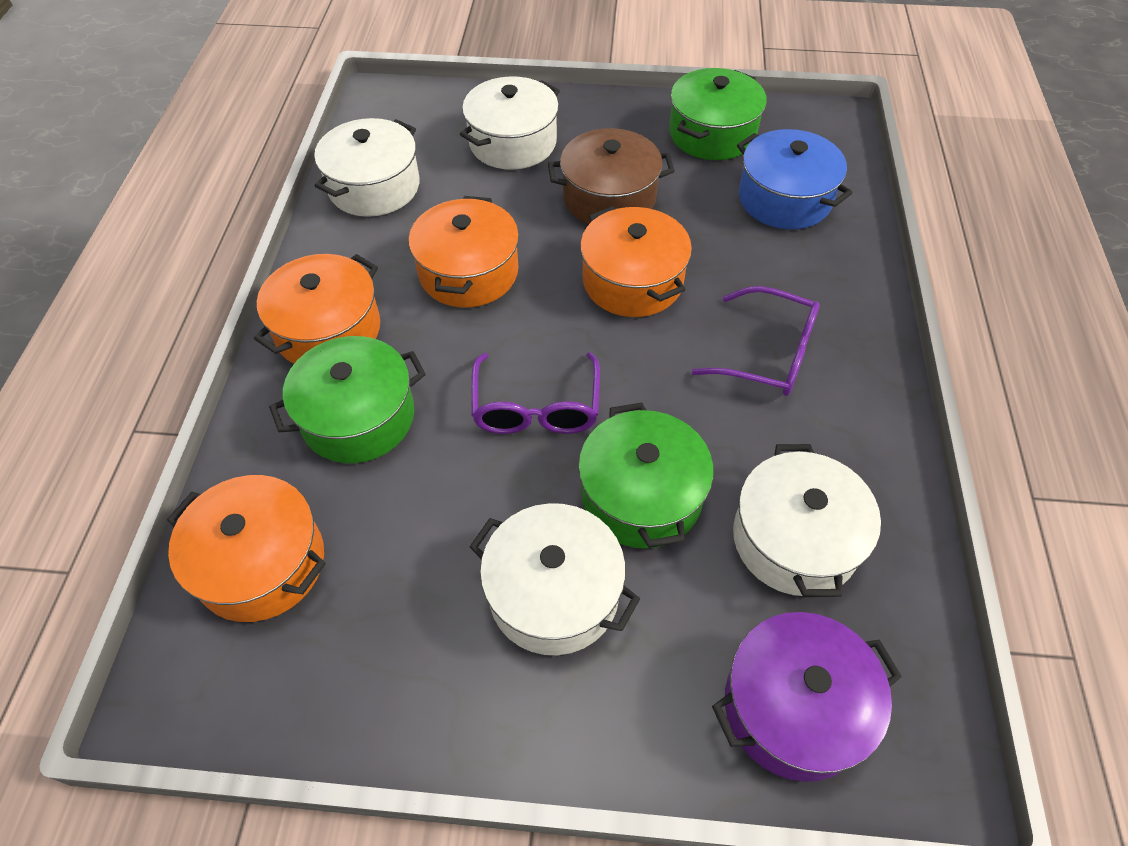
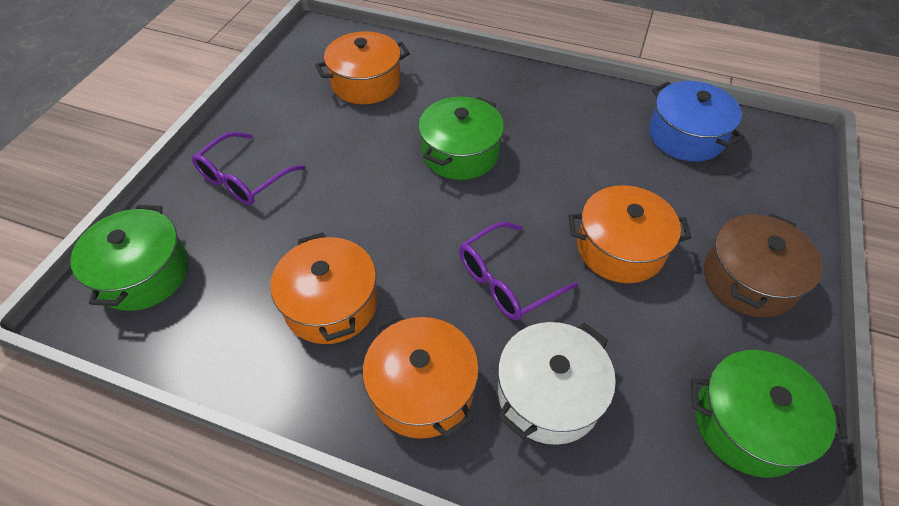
purple pot: [712,612,902,782] = 1 -> none = 0
white pot: [314,118,419,217] [460,76,560,170] [470,503,640,655] [733,444,881,597] = 4 -> [498,322,616,445] = 1

